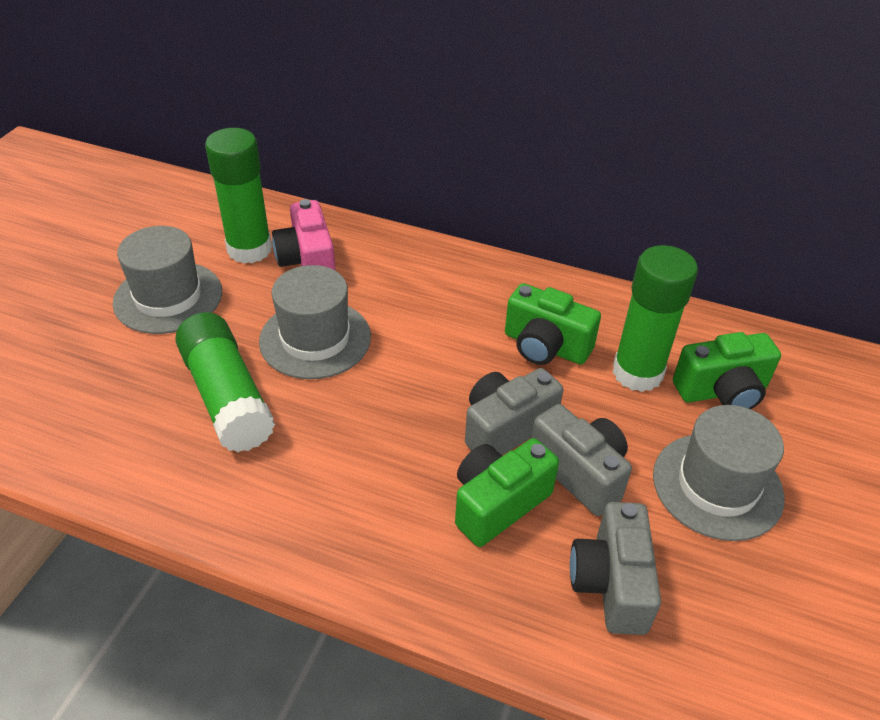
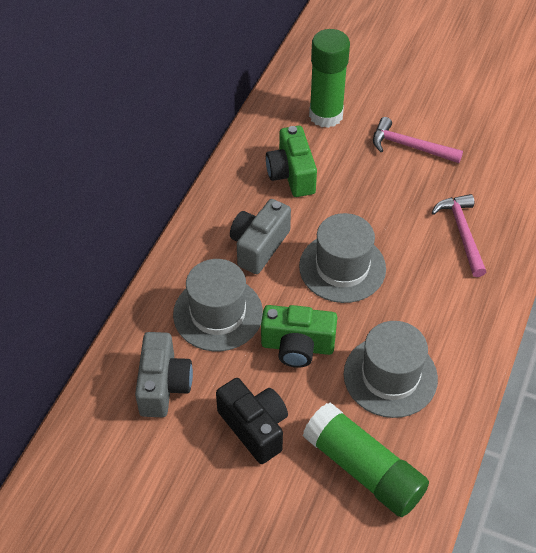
black camera: none = 0 -> [216,378,288,464] = 1
green camera: [455,438,559,547] [505,283,601,365] [673,332,781,409] = 3 -> [261,305,337,368] [266,126,317,197] = 2
green glue stick: [175,312,275,452] [205,128,272,264] [613,245,698,392] = 3 -> [303,402,429,517] [309,29,350,128] = 2
grey camera: [465,368,563,455] [531,404,632,516] [570,502,661,635] = 3 -> [135,332,193,417] [230,199,291,274] = 2
pink camera: [272,199,336,271] = 1 -> none = 0
pink hammer: none = 0 -> [373,117,463,163] [431,194,486,277] = 2

